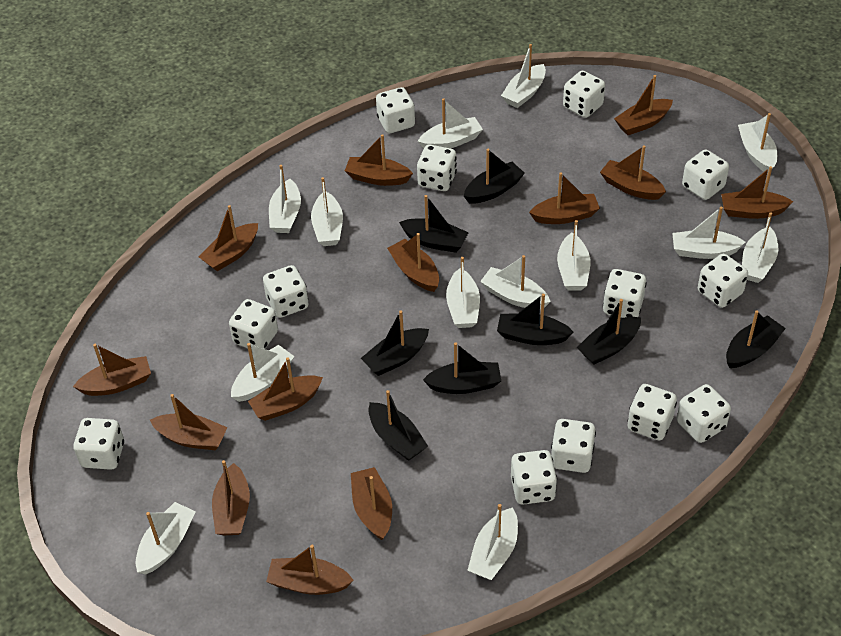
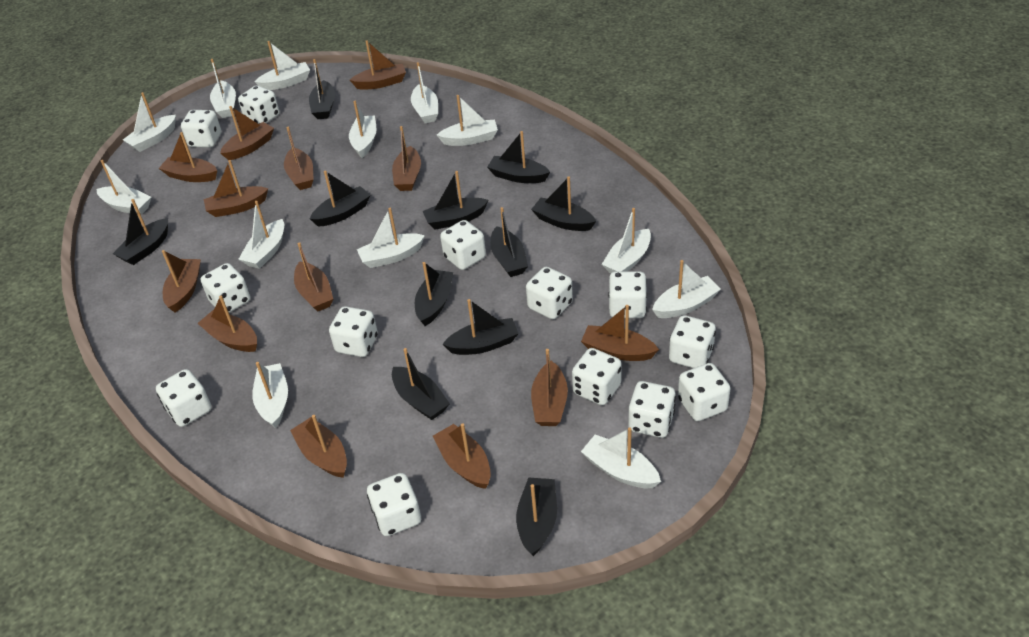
black boat: [361,310,429,376] [368,390,428,461] [399,195,469,253] [423,342,501,394] [464,149,525,204] [497,293,573,345] [577,299,641,364] [726,310,786,368] = 8 -> [113,199,168,265] [309,59,335,119] [310,171,371,227] [392,348,450,420] [415,262,453,326] [423,171,488,230] [442,299,519,355] [487,131,550,183] [490,207,528,277] [516,477,557,556] [531,176,596,231] = 11

